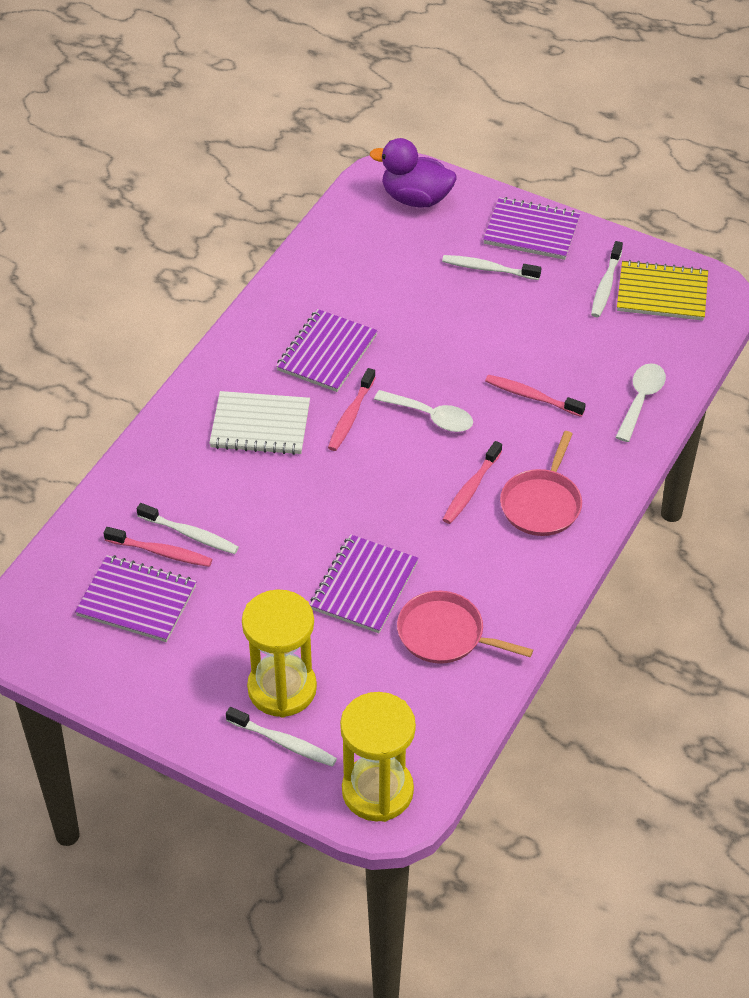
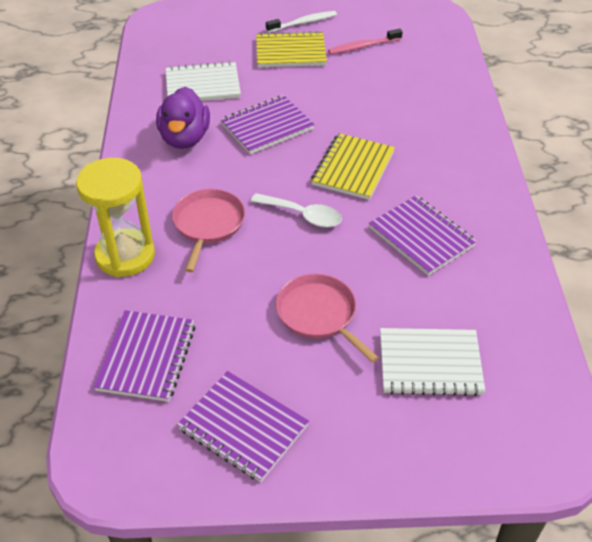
pink toothbrush: [104,527,212,567] [328,368,376,451] [442,441,502,524] [485,375,586,417] = 4 -> [328,28,403,54] = 1
white notebook: [209,391,310,455] = 1 -> [166,61,241,101] [380,328,485,396] = 2
white spoon: [374,390,473,432] [615,363,666,442] = 2 -> [251,193,342,227] = 1
white toothbrush: [137,503,239,554] [226,707,337,767] [442,255,541,280] [591,241,623,317] = 4 -> [266,11,337,32] = 1
yellow hourglass: [242,589,317,718] [340,692,416,822] = 2 -> [76,158,155,277] = 1
yellow notebook: [617,260,708,320] = 1 -> [256,31,327,67] [311,133,395,200] = 2

